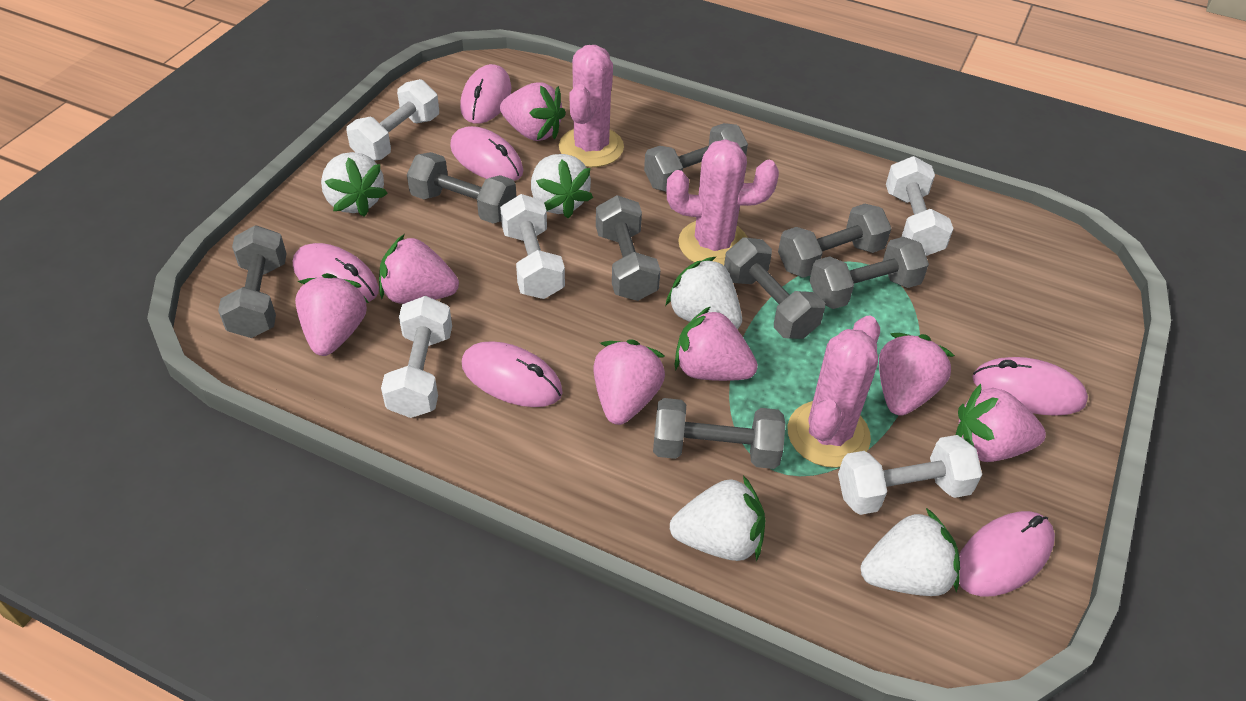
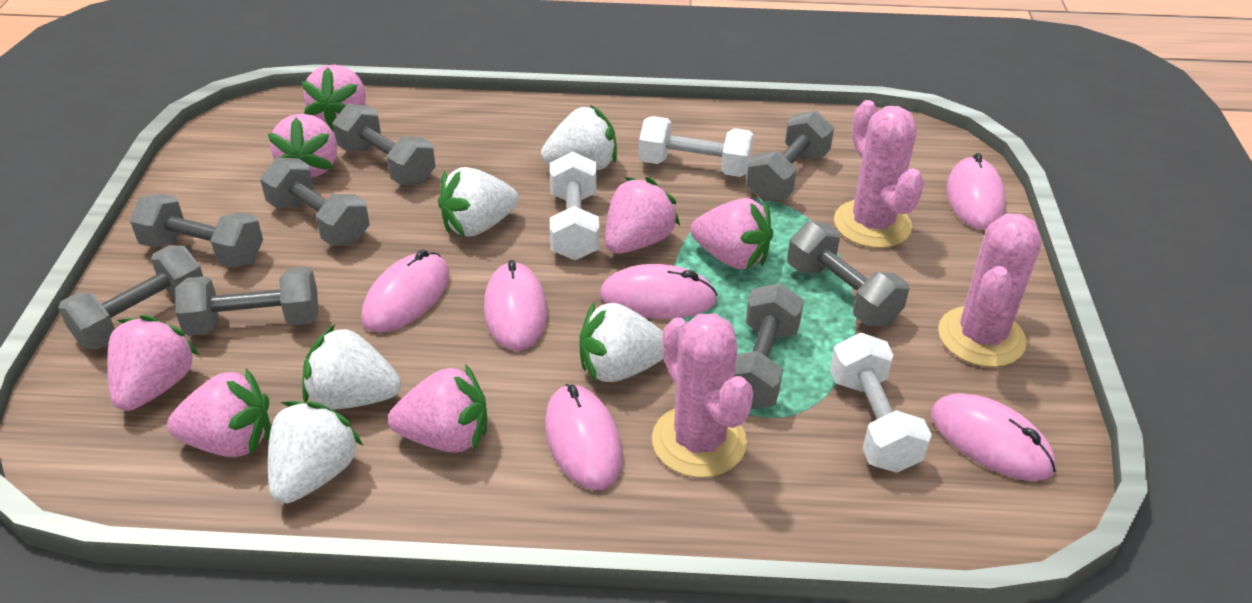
white dumbbell: [347,79,439,161] [381,296,452,418] [500,194,565,299] [838,435,982,515] [886,156,953,256] = 5 -> [550,152,599,260] [639,116,754,177] [830,333,932,473] = 3

